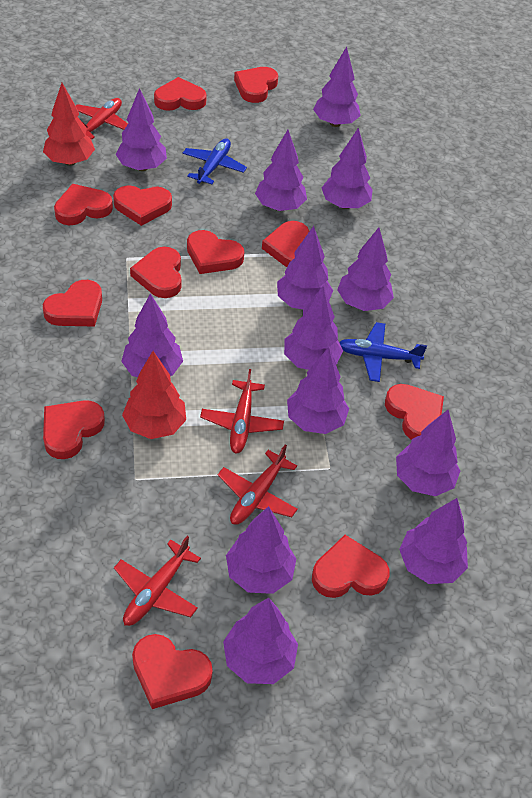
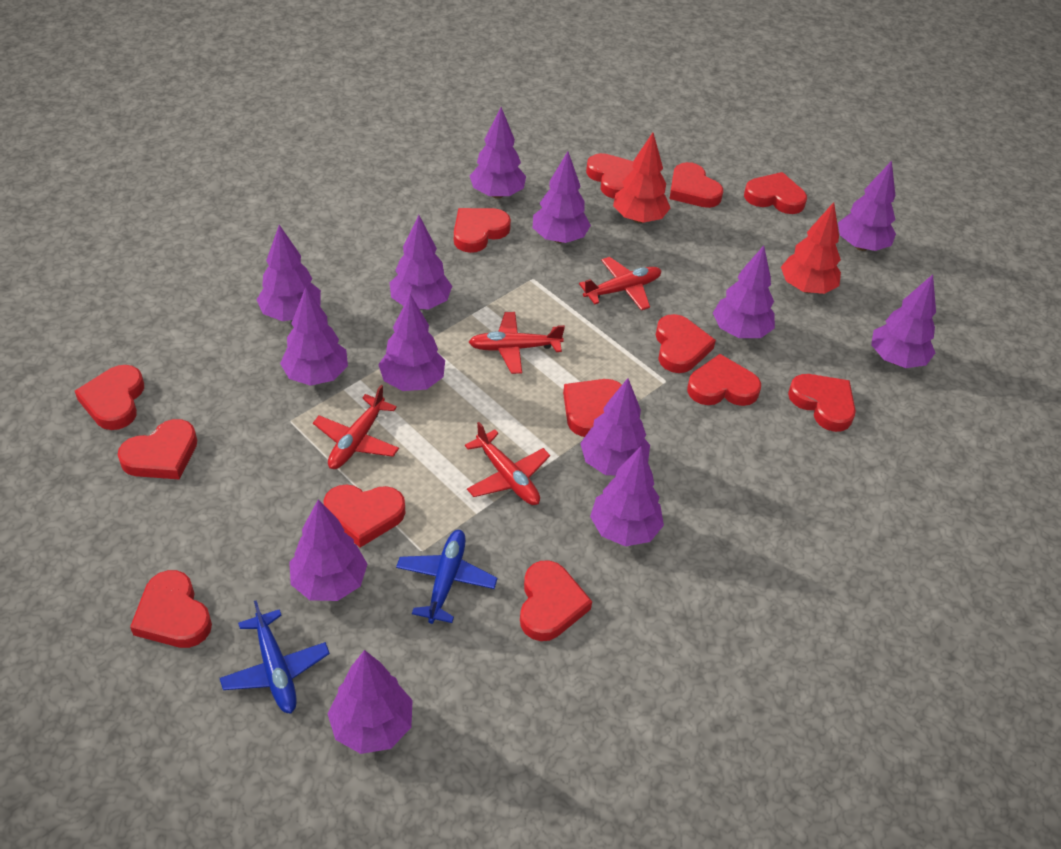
red heart: [43,280,102,327] [43,400,105,459] [54,184,113,225] [113,185,172,226] [130,247,182,298] [132,634,213,709] [154,77,207,111] [187,230,244,274] [234,67,278,103] [262,221,309,267] [312,535,390,598] [385,384,444,440] = 12 -> [75,365,144,430] [118,419,197,480] [130,570,212,648] [323,484,405,548] [454,208,511,253] [520,560,592,641] [563,379,622,437] [586,153,634,199] [656,314,716,373] [669,162,723,208] [687,354,761,406] [744,172,807,214] [788,374,856,432] = 13

